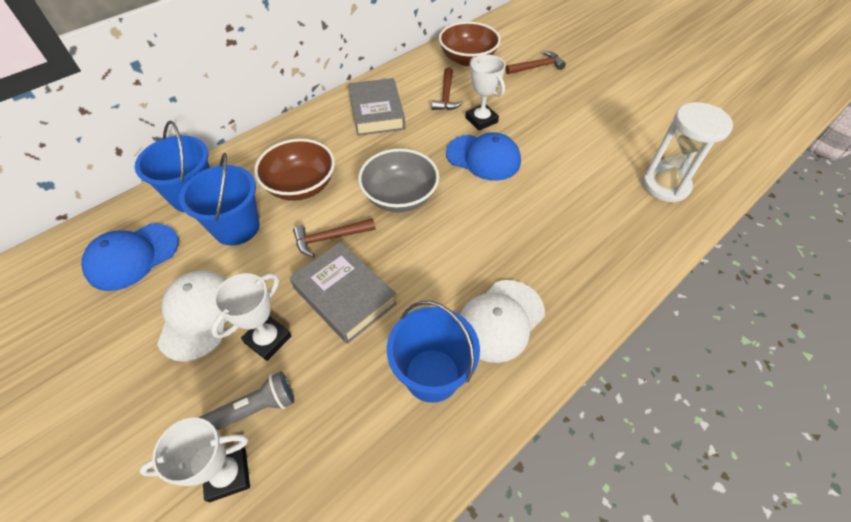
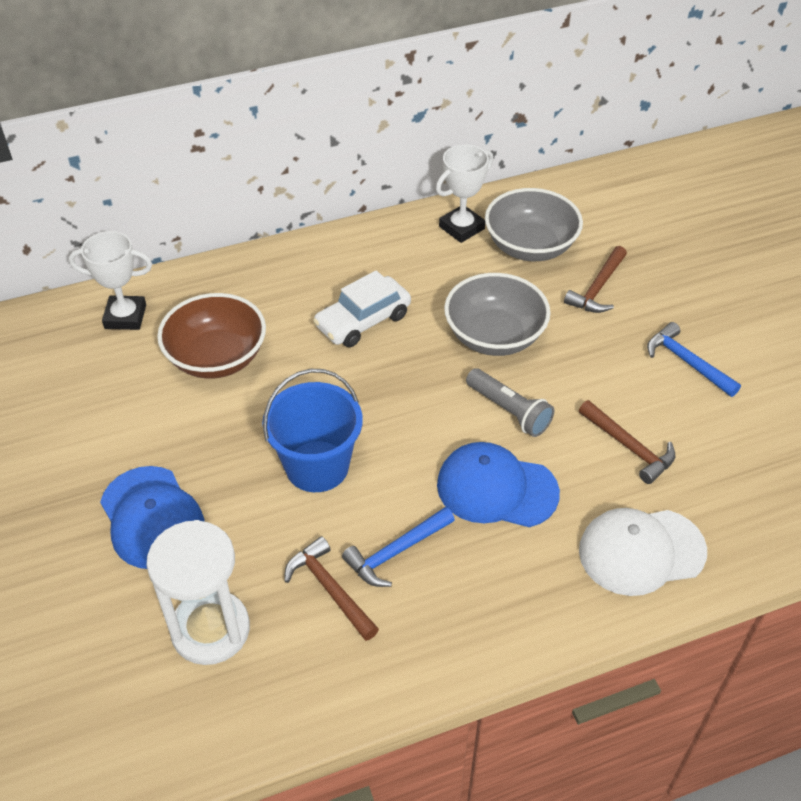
blue bucket: [135,121,210,212] [179,153,260,246] [387,301,480,403] = 3 -> [262,369,363,492] = 1
blue hammer: none = 0 -> [342,507,455,587] [647,322,741,397] = 2
brown bowl: [254,139,335,201] [439,22,501,66] = 2 -> [157,293,266,379] = 1
grey book: [290,242,397,344] [348,78,405,136] = 2 -> none = 0
grey bowl: [358,149,439,212] = 1 -> [444,273,551,356] [485,188,583,261] = 2
white cap: [157,270,227,362] [460,280,545,363] = 2 -> [579,508,707,596] = 1
white car: none = 0 -> [313,270,411,347] = 1
white trophy: [139,418,250,502] [211,273,292,361] [465,55,506,131] = 3 -> [69,231,152,330] [436,144,493,243] = 2

